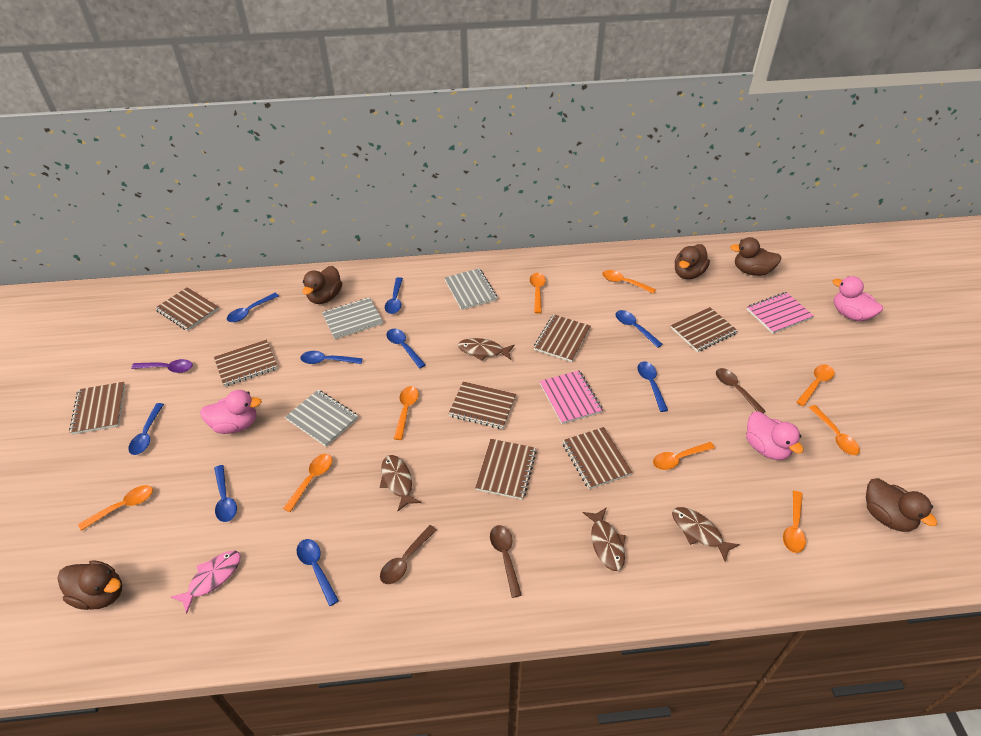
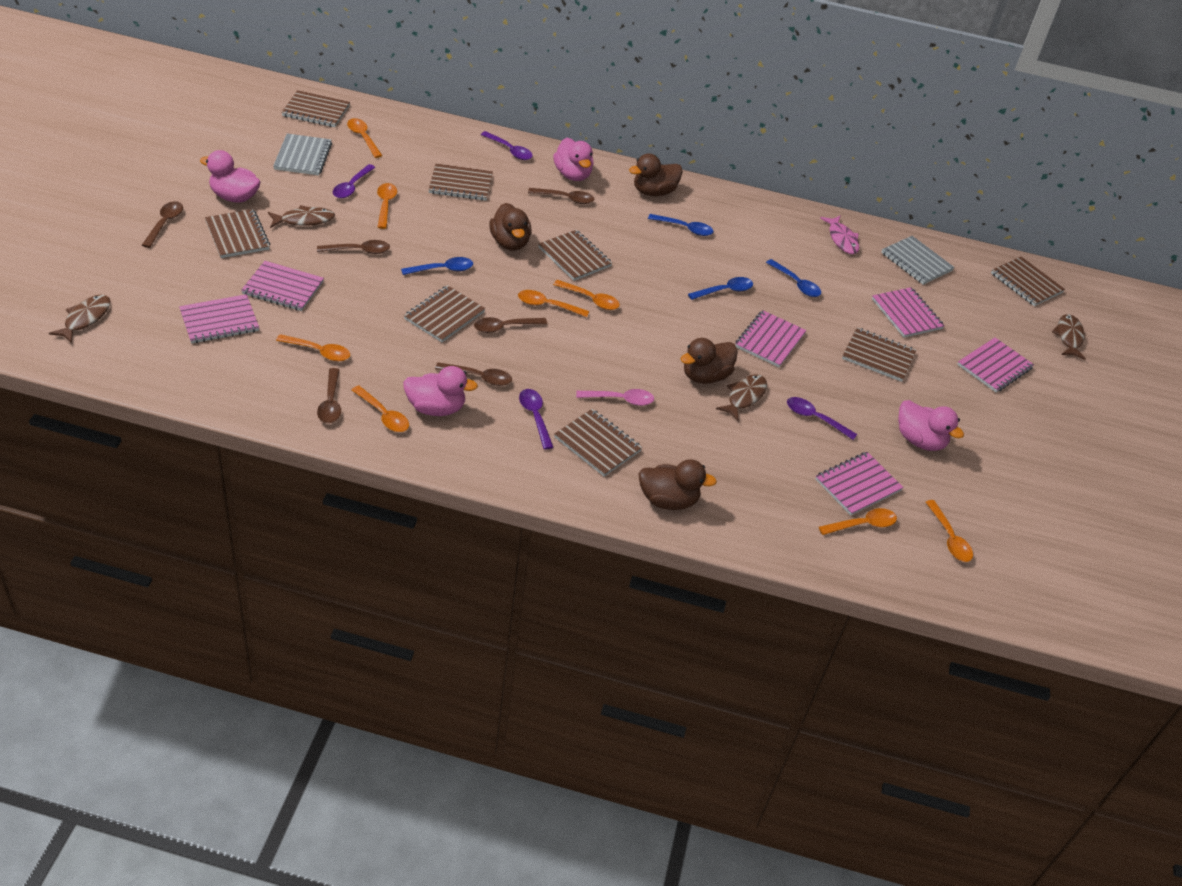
blue spoon: [128,403,164,455] [214,465,237,522] [227,293,279,322] [297,539,339,606] [300,351,363,364] [385,277,403,314] [386,329,426,368] [615,310,663,348] [637,361,668,412] = 9 -> [401,257,473,275] [648,214,713,236] [688,277,753,300] [766,259,821,297] = 4
brown duck: [57,560,122,610] [302,266,342,304] [675,244,710,279] [730,237,781,276] [866,478,937,532] = 5 -> [489,203,531,251] [629,153,683,196] [639,459,717,510] [681,338,738,384] = 4
brown spoon: [380,525,437,584] [490,525,522,598] [716,368,766,413] = 3 -> [142,201,183,248] [317,240,390,254] [317,368,341,423] [435,362,512,386] [474,317,547,333] [528,188,594,204] = 6
grey notebook: [285,390,358,447] [322,298,383,339] [444,268,497,310] = 3 -> [273,134,332,175] [881,236,955,285] = 2
orange spoon: [78,485,153,531] [283,454,332,512] [394,386,419,440] [530,273,546,313] [602,270,656,294] [653,442,715,470] [783,491,806,553] [796,364,834,406] [809,405,860,455] = 9 -> [276,334,350,361] [347,118,382,158] [352,385,409,432] [377,183,397,229] [518,290,589,317] [553,280,620,310] [819,508,897,535] [926,500,973,562] = 8
pink duck: [200,390,262,434] [746,412,804,460] [832,276,883,321] = 3 -> [200,150,261,203] [403,366,478,416] [553,138,593,181] [898,400,964,451] = 4
pink notebook: [540,370,603,424] [747,292,814,334] = 2 -> [179,294,259,344] [241,261,324,311] [735,310,806,367] [816,452,904,515] [872,287,945,337] [957,338,1034,392] = 6
pink spoon: none = 0 -> [576,389,654,406] = 1
purple spoon: [131,359,193,373] = 1 -> [333,164,376,198] [481,131,533,160] [519,389,554,450] [787,397,857,440] = 4

